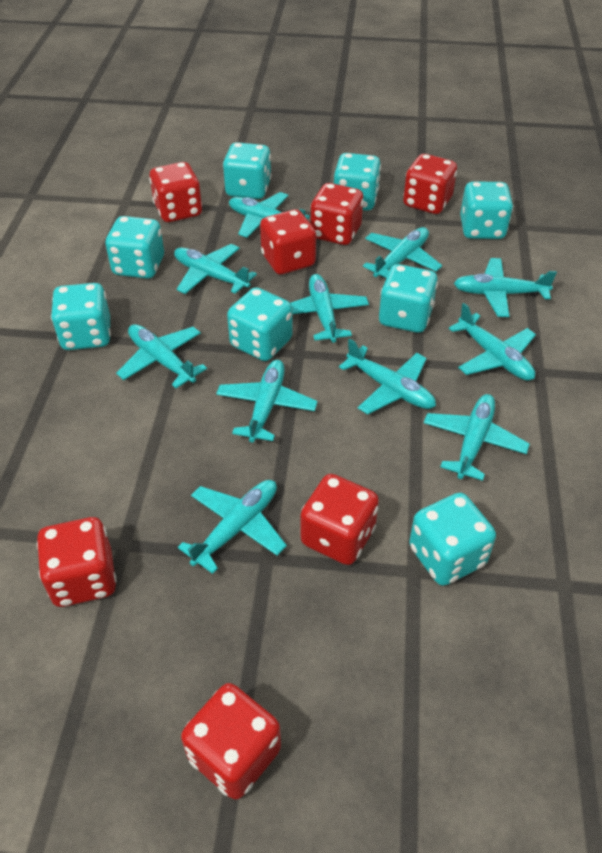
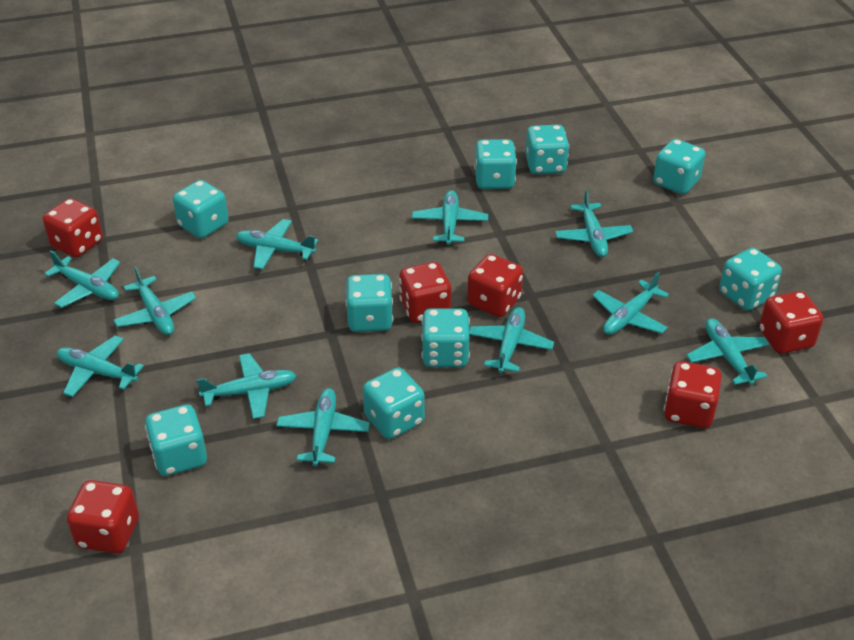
red dice: [37,517,116,607] [149,162,202,222] [181,683,281,799] [260,209,316,274] [301,474,379,565] [311,183,364,245] [403,154,457,214] = 7 -> [43,198,103,258] [67,480,139,553] [399,262,451,323] [467,254,523,317] [664,361,722,428] [759,291,823,354] = 6
turquoise dice: [51,283,111,350] [105,216,164,279] [223,142,272,199] [227,287,293,361] [334,153,381,211] [379,264,438,333] [409,493,496,586] [460,181,513,239] = 8 -> [145,404,207,476] [173,180,229,238] [346,274,393,332] [363,367,425,439] [421,308,470,367] [474,139,517,189] [525,125,569,174] [653,139,705,194] [719,248,782,311] = 9

